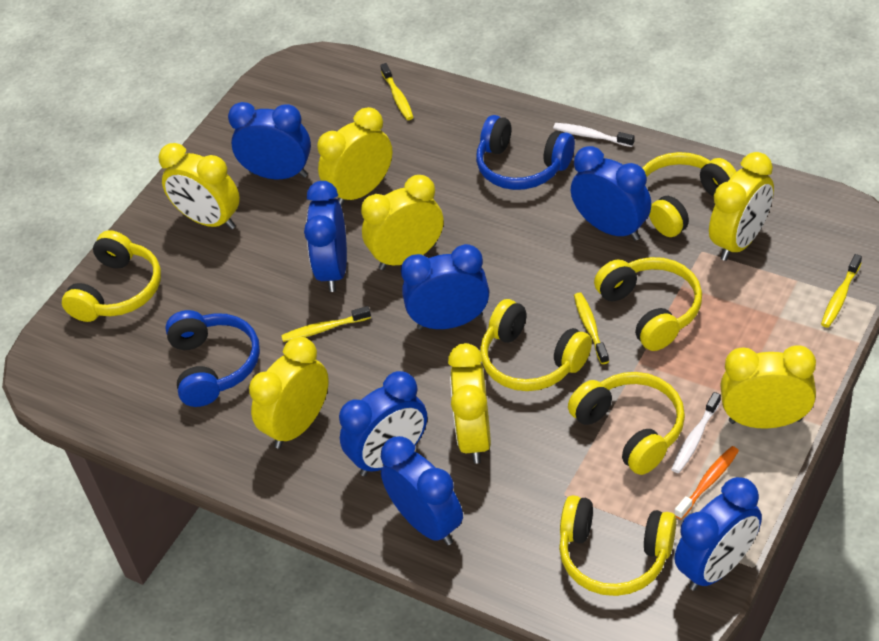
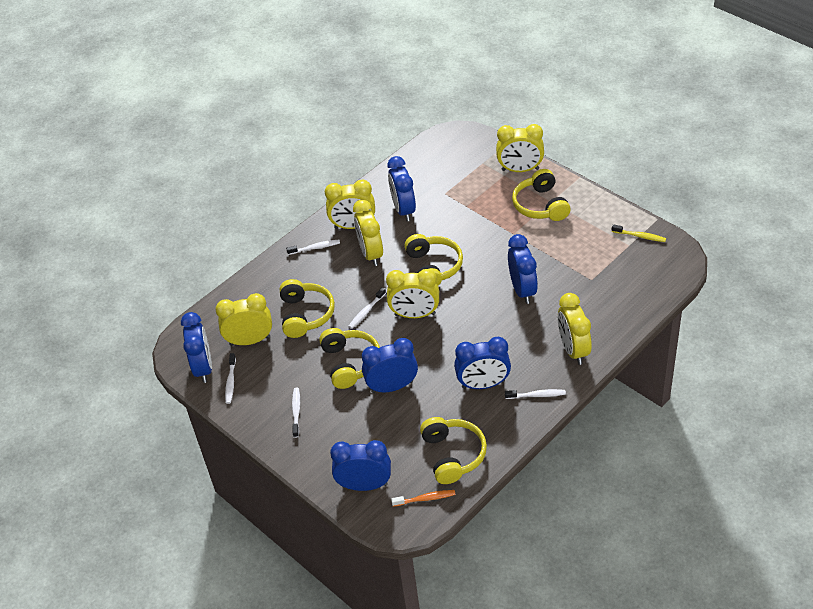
blue clock: [228,102,311,179] [304,181,347,292] [339,371,427,476] [381,436,463,545] [401,244,489,330] [571,146,652,241] [674,477,762,591] = 7 -> [181,312,212,383] [330,440,391,491] [362,338,418,393] [387,156,416,222] [454,337,511,389] [508,234,538,304] = 6
blue headphones: [165,310,260,407] [476,115,575,190] = 2 -> none = 0
white toothbrush: [553,123,634,147] [671,392,721,473] = 2 -> [225,353,236,404] [286,240,340,255] [292,388,300,438] [348,287,386,329] [505,389,566,399] = 5
yellow clock: [159,143,240,229] [249,337,329,449] [317,107,392,207] [361,175,444,270] [448,343,491,464] [709,152,774,261] [720,346,816,428] = 7 -> [215,293,272,346] [325,179,375,229] [353,200,383,266] [386,269,439,318] [496,124,544,172] [558,293,592,365] = 6
yellow headphones: [62,230,161,322] [480,299,592,391] [559,495,676,596] [568,372,685,475] [594,257,702,351] [643,152,737,237] = 6 -> [280,279,335,338] [319,328,380,389] [404,234,463,285] [420,417,487,484] [512,169,571,221] = 5
yellow toothbrush: [281,306,371,342] [380,63,413,120] [574,292,609,364] [821,254,862,328] = 4 -> [612,224,666,242] = 1

